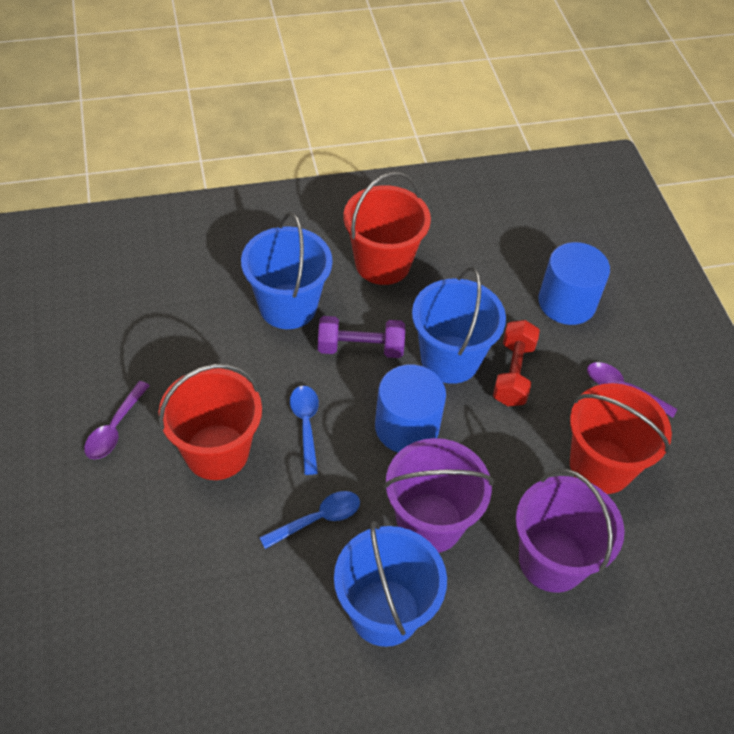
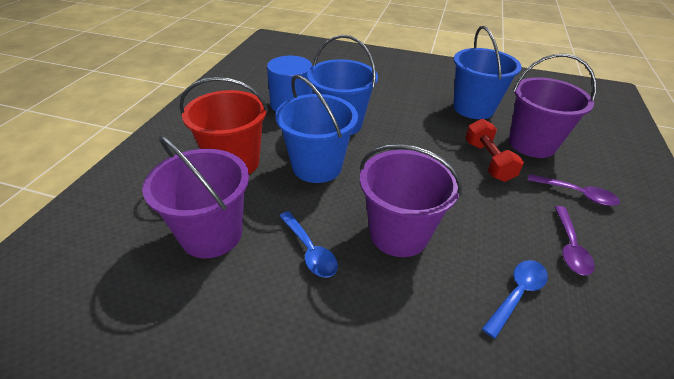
blue cylinder: [375,365,446,453] [538,242,610,325] = 2 -> [267,56,313,112] = 1
purple bucket: [384,438,494,553] [516,469,625,593] = 2 -> [142,135,249,258] [360,144,463,257] [509,54,597,158] = 3
purple dumbbell: [318,316,405,358] = 1 -> none = 0
red bucket: [159,364,262,480] [344,172,431,285] [570,383,672,494] = 3 -> [180,77,268,174] = 1

